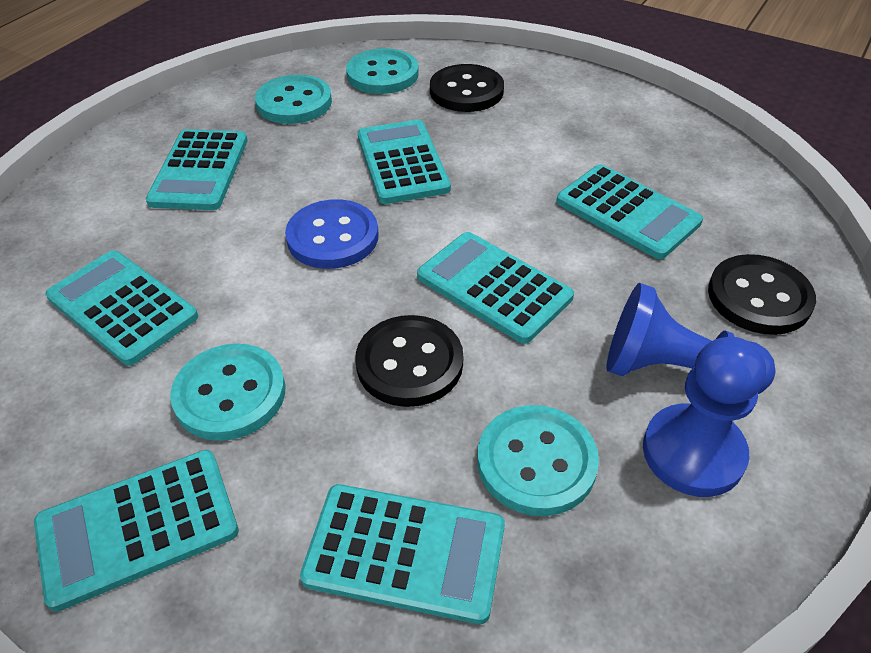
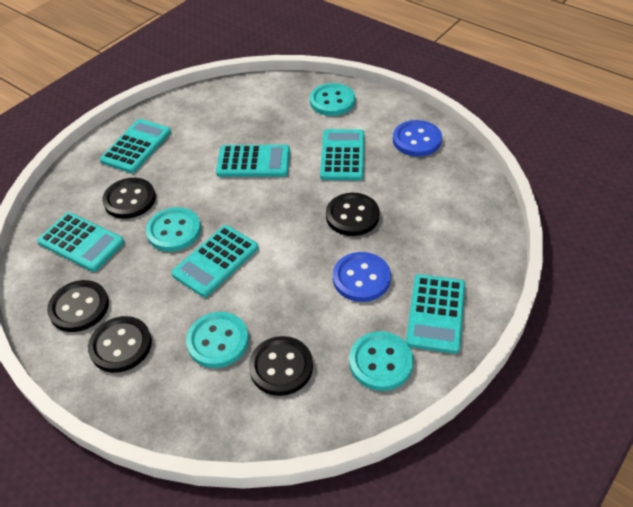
black button: [356,315,463,407] [430,64,504,112] [708,254,816,335] = 3 -> [47,280,109,332] [88,316,152,373] [102,178,156,219] [249,336,313,396] [326,193,380,236] = 5
blue button: [285,199,379,269] = 1 -> [333,252,391,302] [393,120,442,157] = 2
blue pawn: [607,283,775,394] [643,337,766,497] = 2 -> none = 0
turquoise calculator: [34,450,239,612] [45,250,198,366] [146,129,248,210] [300,484,505,624] [358,120,451,204] [417,232,574,344] [556,164,703,259] = 7 -> [37,212,124,272] [100,119,171,173] [171,225,259,297] [216,145,290,177] [320,129,364,180] [406,274,465,354] = 6

